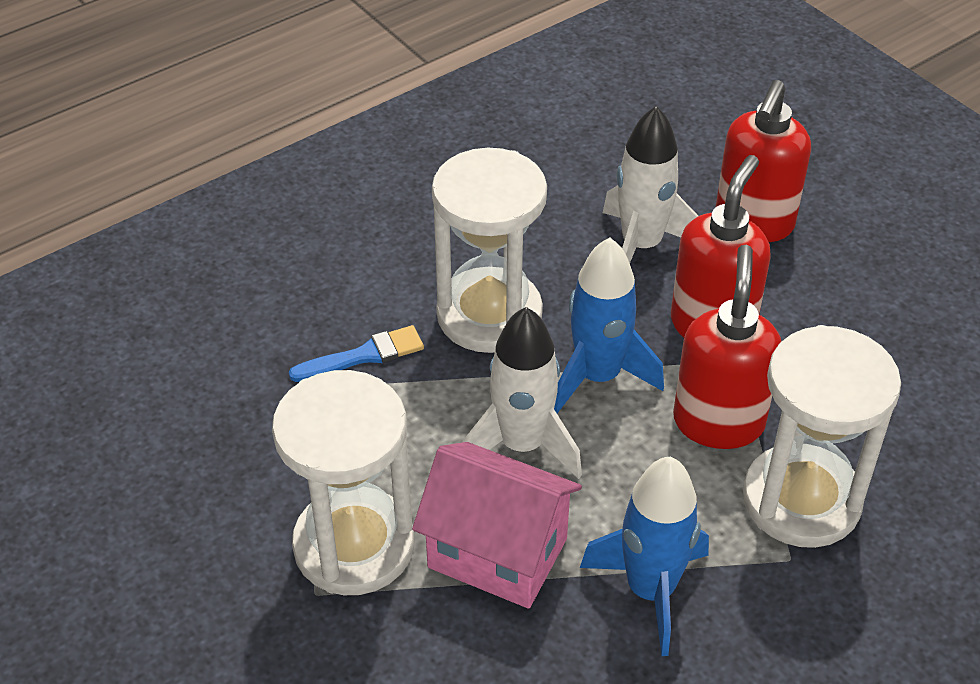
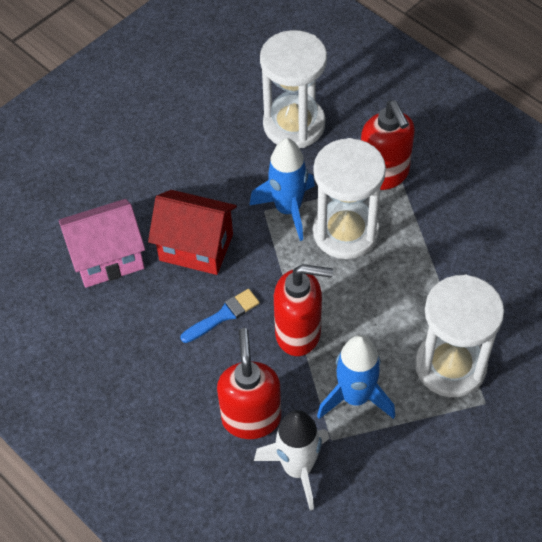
red house: none = 0 -> [148,190,237,275] = 1
white rocket: [462,307,582,479] [603,106,698,263] = 2 -> [254,410,330,510] = 1

